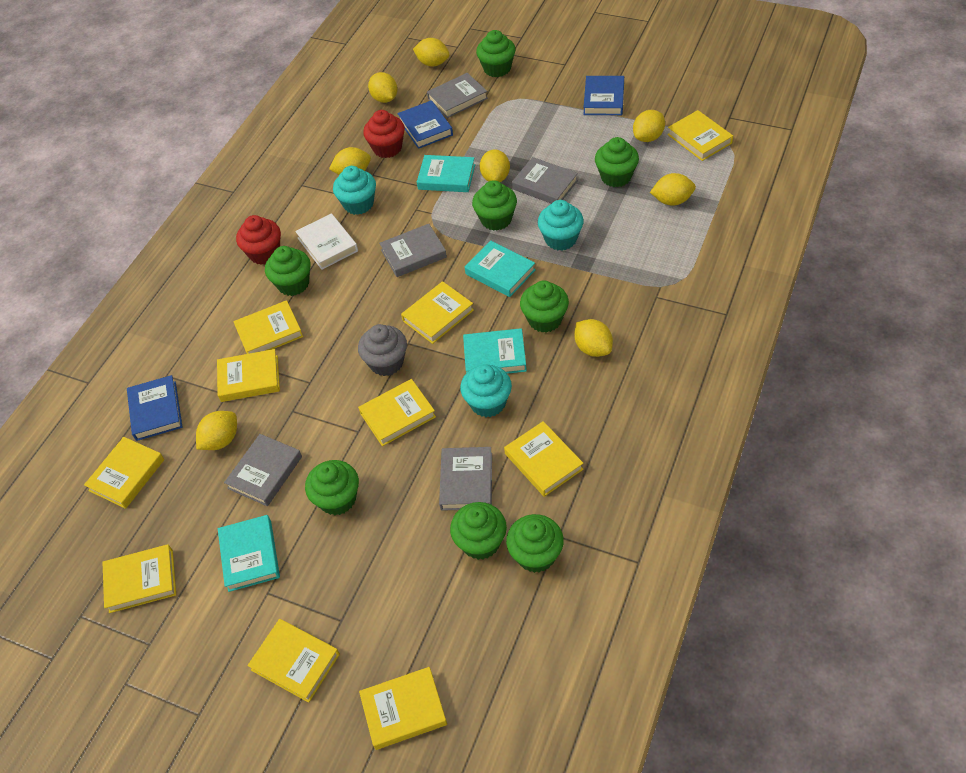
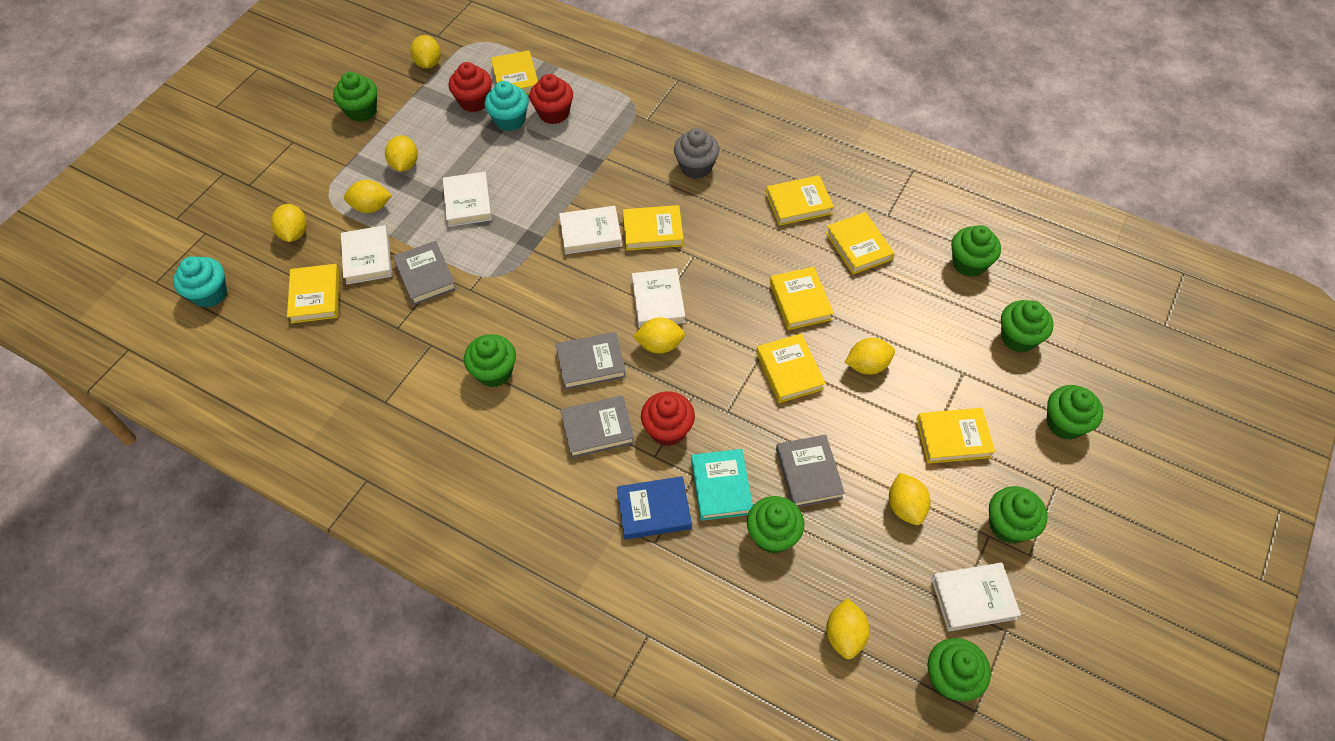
blue book: [127,375,183,441] [397,100,453,149] [583,76,624,115] = 3 -> [617,476,692,540] = 1
grey book: [224,434,302,506] [379,224,447,277] [427,73,488,118] [439,447,492,511] [512,157,578,204] = 5 -> [393,241,457,305] [555,332,626,390] [560,396,635,458] [776,435,845,507] = 4
red cupcake: [236,215,281,265] [363,110,405,158] = 2 -> [448,62,492,112] [530,74,573,124] [641,391,695,446] = 3
turquoise book: [218,515,280,592] [417,155,475,192] [463,328,527,374] [465,240,536,297] = 4 -> [691,449,753,521] = 1
turquoise cupcake: [333,166,376,215] [460,364,512,417] [538,200,584,251] = 3 -> [173,256,227,308] [484,81,529,131] = 2
white book: [295,213,358,270] = 1 -> [341,225,392,284] [443,172,492,227] [559,206,622,254] [632,268,685,328] [932,563,1021,631] = 5
yellow book: [84,437,164,509] [102,544,176,613] [217,349,280,402] [233,300,303,354] [247,619,340,703] [358,379,436,446] [359,667,447,750] [401,281,474,344] [504,421,583,497] [667,110,733,161] = 10 -> [287,264,339,323] [491,50,538,95] [623,205,683,251] [756,333,826,403] [766,175,834,226] [770,267,834,330] [826,212,894,274] [916,408,995,464] = 8

